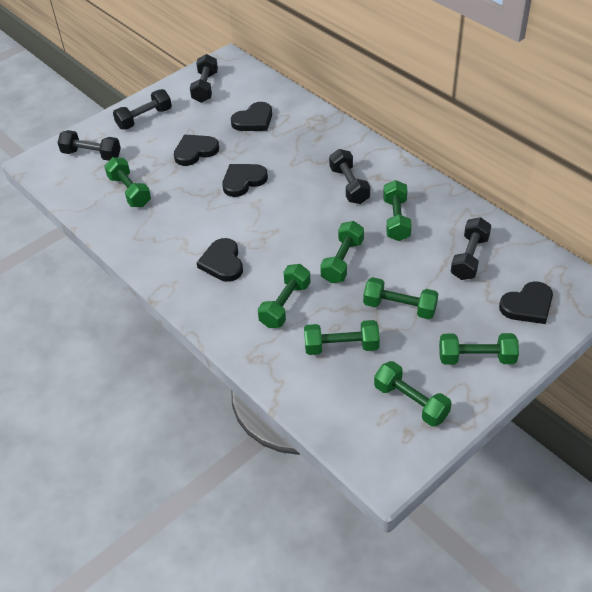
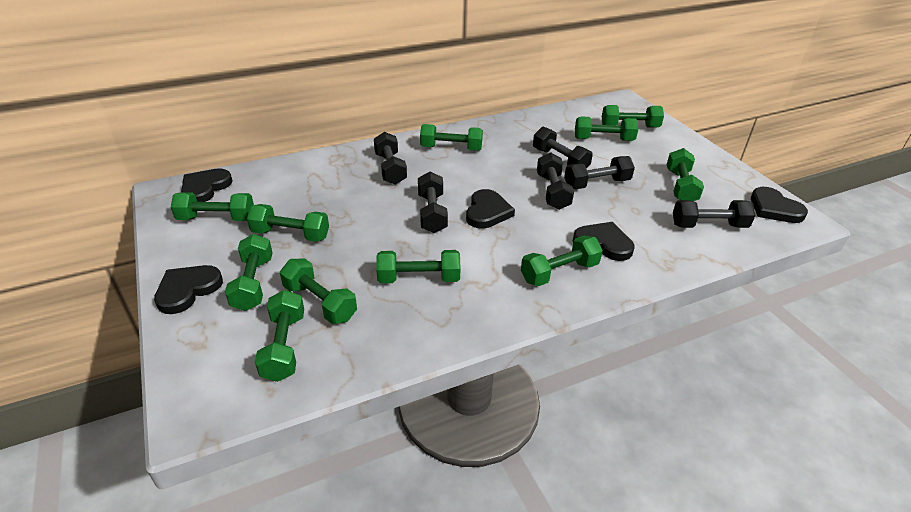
black dumbbell: [57,130,121,161] [113,89,172,130] [190,54,218,103] [329,149,370,204] [450,217,491,280] = 5 -> [374,132,407,185] [418,172,448,233] [533,127,593,169] [537,152,574,210] [564,156,635,189] [673,200,756,228] = 6
green dumbbell: [104,157,151,207] [258,264,311,328] [304,320,380,355] [320,221,364,283] [363,277,438,319] [374,361,452,427] [383,180,412,241] [439,333,519,365] = 8 -> [171,192,254,221] [225,234,273,311] [247,204,329,242] [255,290,304,382] [280,258,357,324] [376,250,461,283] [420,124,483,151] [521,236,603,286] [575,117,638,141] [602,105,664,128] [667,148,704,201] = 11

